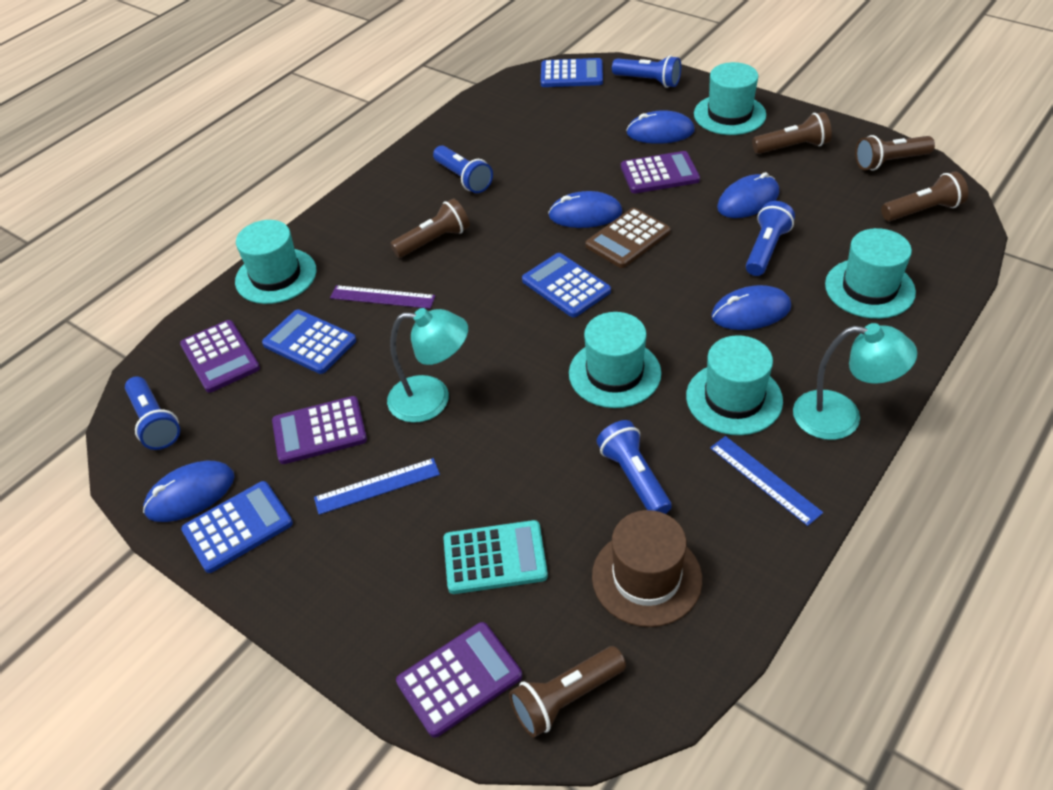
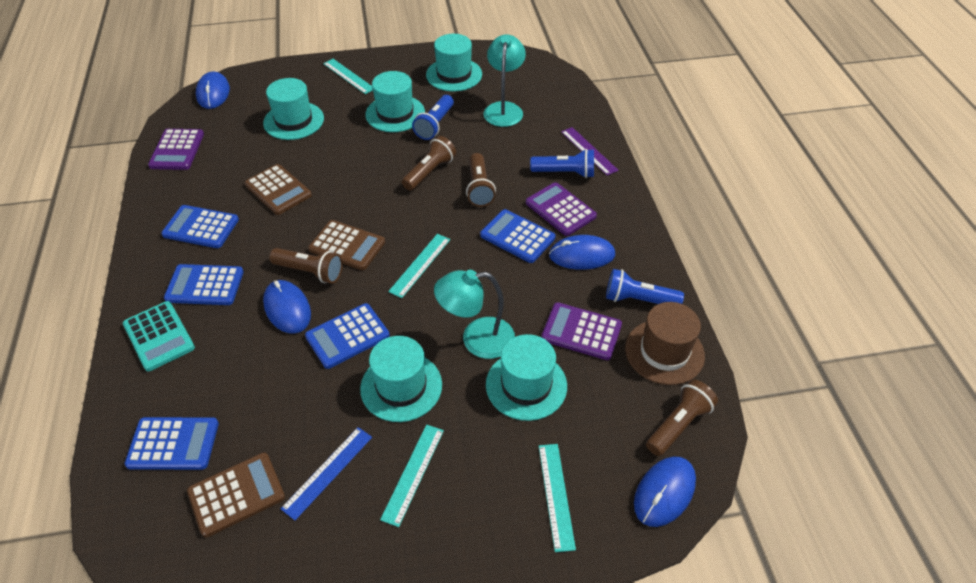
blue calculator: [181,481,293,573] [262,309,356,374] [522,253,611,317] [541,58,603,87] = 4 -> [125,417,219,470] [162,205,239,248] [164,264,244,305] [305,303,390,369] [480,209,555,263] = 5
blue flashlight: [125,376,180,450] [433,145,493,193] [597,420,672,514] [612,55,681,88] [746,201,795,276] = 5 -> [412,95,454,140] [530,149,594,178] [606,269,684,304] = 3
blue mouse: [143,461,235,522] [548,191,622,228] [626,110,695,144] [711,285,791,330] [717,172,779,218] = 5 -> [196,72,230,109] [263,280,311,334] [549,235,615,270] [634,456,696,527] = 4
blue ruler: [314,458,440,515] [710,436,823,526] = 2 -> [281,427,372,520] = 1
brown calculator: [585,208,671,268] = 1 -> [187,452,285,537] [244,164,312,215] [308,220,385,270] = 3
brown flashlight: [390,198,470,258] [509,646,626,738] [752,112,832,154] [855,135,935,170] [881,171,968,221] = 5 -> [269,248,343,284] [402,136,456,191] [466,153,496,207] [646,379,718,456] = 4
purple calculator: [180,320,260,393] [272,396,367,464] [396,622,522,738] [621,151,700,193] = 4 -> [148,129,204,170] [526,182,597,236] [541,302,622,360] = 3
turquoise ruler: none = 0 -> [323,59,373,94] [380,425,444,527] [388,234,450,298] [539,444,576,552] = 4

